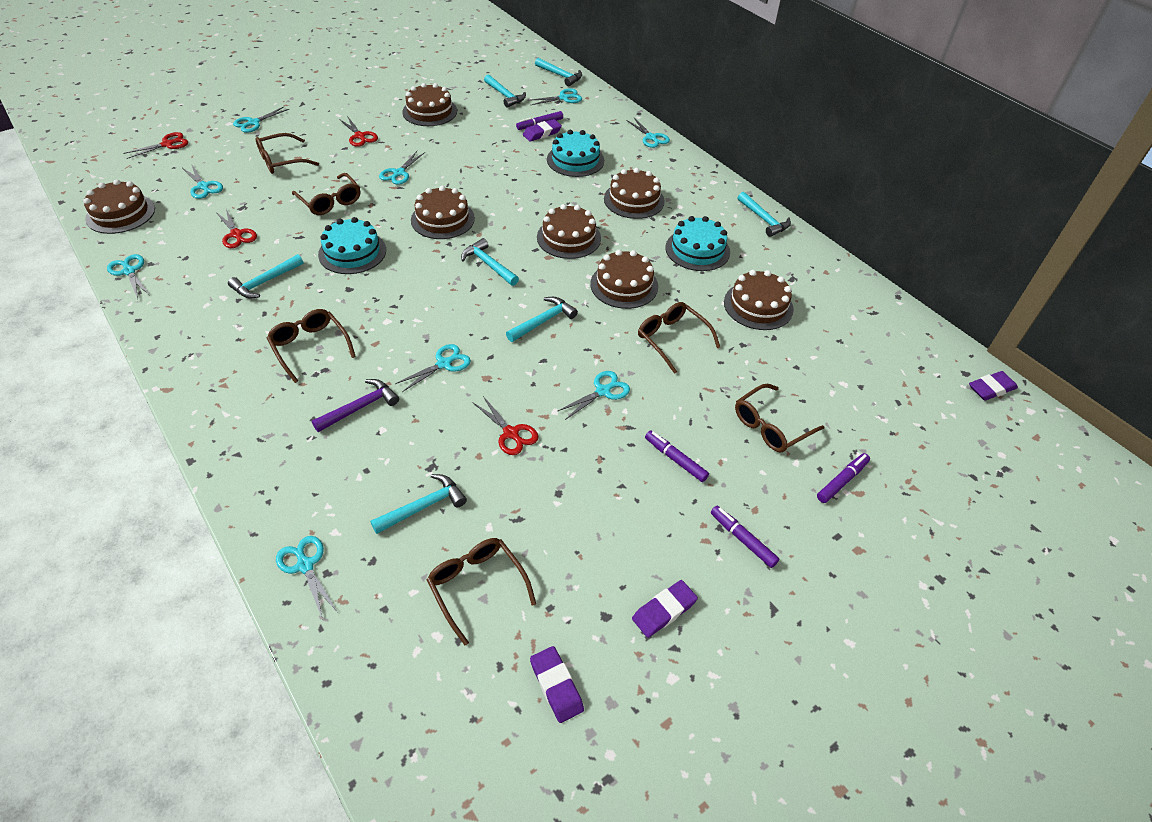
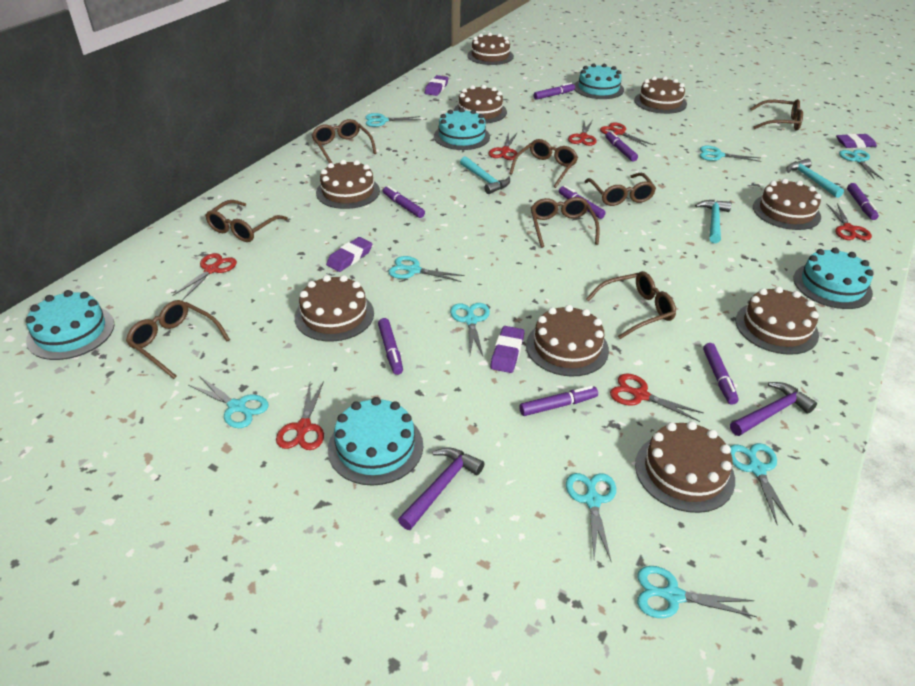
brown cake: [83,179,155,234] [402,83,457,126] [411,186,475,239] [537,204,601,259] [590,250,658,309] [604,168,665,219] [724,270,794,330] = 7 -> [295,275,374,342] [316,160,380,209] [454,85,507,124] [467,33,514,65] [526,305,609,376] [634,76,687,114] [635,421,735,513] [736,286,819,355] [753,179,821,230] = 9
brown glasses: [255,133,319,174] [267,309,356,383] [292,173,360,215] [427,538,536,645] [638,302,720,374] [735,383,824,452] = 6 -> [126,300,230,379] [205,200,288,242] [312,119,377,164] [509,139,578,188] [531,197,600,248] [584,173,656,206] [586,271,676,339] [750,99,803,131] = 8
purple hammer: [312,379,399,432] = 1 -> [398,447,485,530] [730,382,817,436] = 2
purple marker: [516,111,563,130] [645,430,709,482] [711,506,779,568] [817,453,870,503] = 4 -> [378,318,403,375] [383,186,425,218] [519,386,598,416] [534,83,575,100] [559,186,606,219] [605,131,638,161] [703,343,739,405] [847,183,879,220] = 8
red scissors: [123,132,188,159] [216,209,257,248] [339,116,378,147] [472,396,538,455] = 4 -> [172,253,237,300] [276,381,324,450] [488,132,517,160] [568,120,597,146] [600,122,653,147] [610,373,704,422] [827,203,872,240] = 7
turquoise cake: [318,217,386,274] [547,130,604,177] [665,216,730,271] = 3 -> [26,290,114,360] [328,397,423,486] [434,108,490,150] [574,63,624,99] [793,248,874,309] = 5
turquoise hammer: [228,254,304,299] [370,474,467,534] [461,238,519,286] [484,75,526,108] [506,297,578,342] [535,58,582,86] [737,192,791,237] = 7 -> [460,156,510,194] [695,200,732,243] [786,158,844,198] = 3

